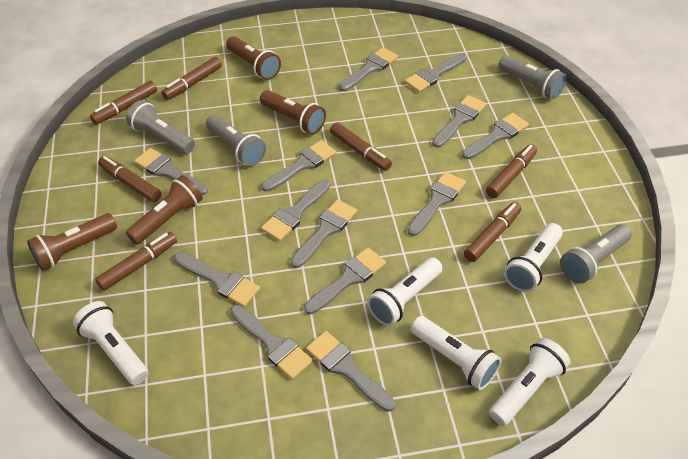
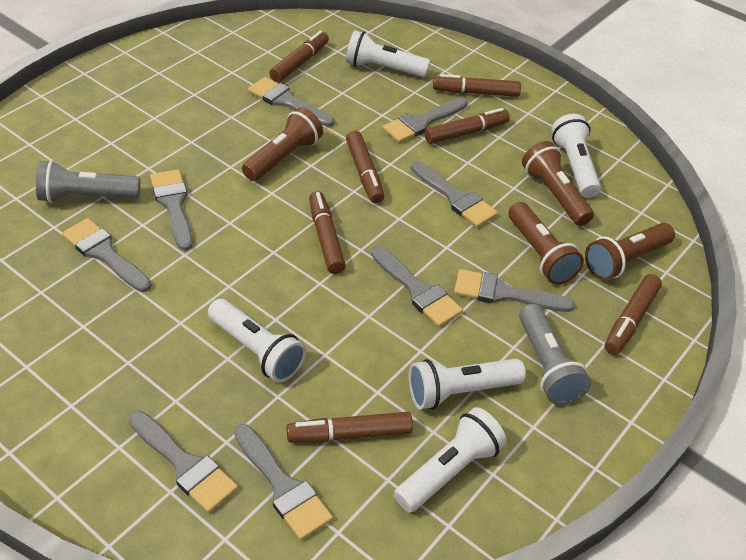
grey brush: [134,148,208,195] [174,252,260,307] [230,305,313,380] [261,140,336,192] [261,179,331,241] [291,199,357,268] [304,247,386,314] [306,331,395,412] [339,47,398,91] [404,53,467,92] [408,172,466,236] [432,95,486,148] [462,113,529,159] = 13 -> [62,218,151,292] [129,411,238,513] [150,169,193,251] [234,424,333,540] [248,77,334,127] [371,246,463,327] [382,98,467,143] [411,161,498,227] [454,269,575,312] = 9
grey flashlight: [126,100,195,154] [206,115,266,166] [498,55,567,99] [560,224,632,284] = 4 -> [36,160,140,203] [519,304,591,405] = 2

